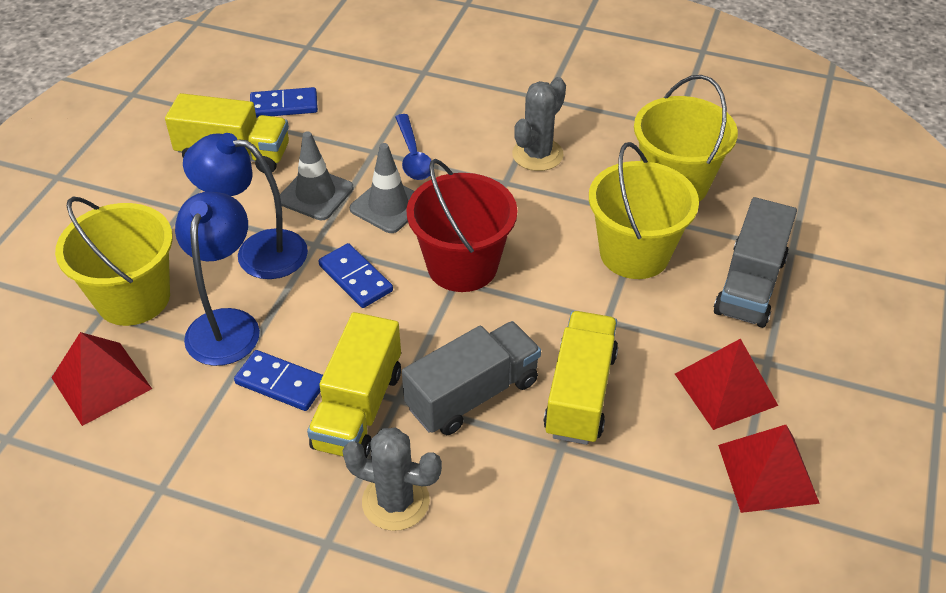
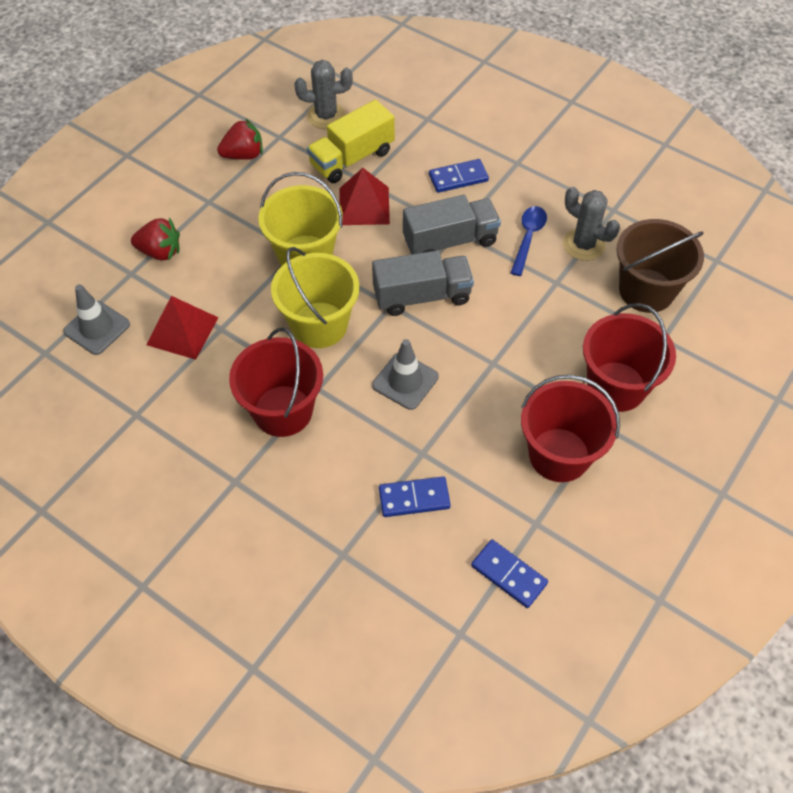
blue lamp: [175,192,260,366] [183,133,308,279] = 2 -> none = 0
brown bucket: none = 0 -> [617,219,704,313] = 1
red bucket: [406,159,517,292] = 1 -> [229,328,323,437] [521,375,620,482] [583,303,676,412] = 3
red pyramid: [51,332,152,426] [675,338,778,430] [718,425,820,513] = 3 -> [146,296,219,360] [340,168,390,225] = 2
red strawberry: none = 0 -> [131,217,180,261] [217,118,263,160] = 2
yellow bucket: [55,197,173,326] [589,142,699,279] [634,75,738,202] = 3 -> [258,172,343,266] [271,247,359,348] = 2
yellow truck: [165,93,289,173] [307,312,401,458] [543,311,618,445] = 3 -> [307,100,395,183] = 1

